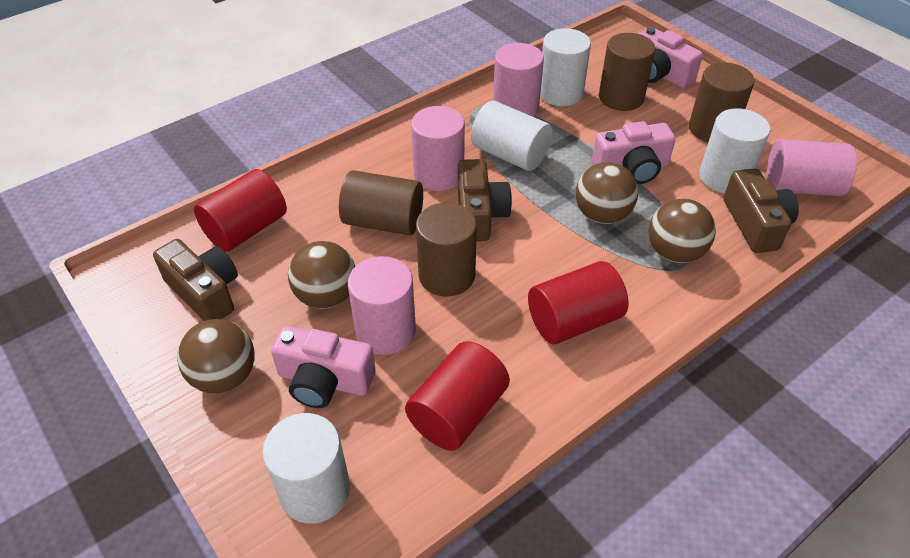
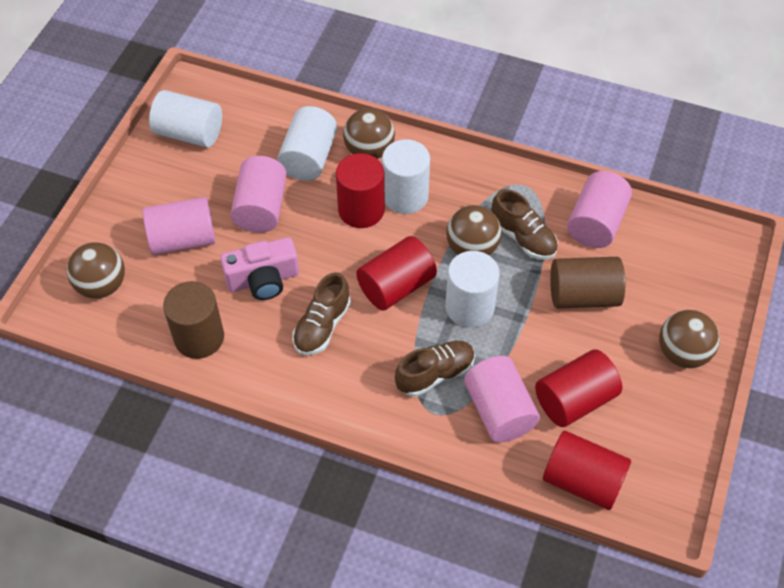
brown camera: [153,239,238,321] [458,159,512,241] [724,168,799,253] = 3 -> none = 0
brown cylinder: [339,170,423,235] [416,203,477,297] [599,33,656,111] [689,62,755,142] = 4 -> [163,281,224,359] [550,257,625,309] = 2
brown shoe: none = 0 -> [292,272,351,355] [395,341,475,397] [492,189,558,260] = 3
pink camera: [271,326,376,408] [592,121,676,184] [639,27,703,88] = 3 -> [220,237,299,300] = 1
red cylinder: [194,169,287,252] [405,341,510,451] [528,261,629,344] = 3 -> [336,153,385,228] [356,236,437,311] [535,349,622,427] [543,431,631,510] = 4

